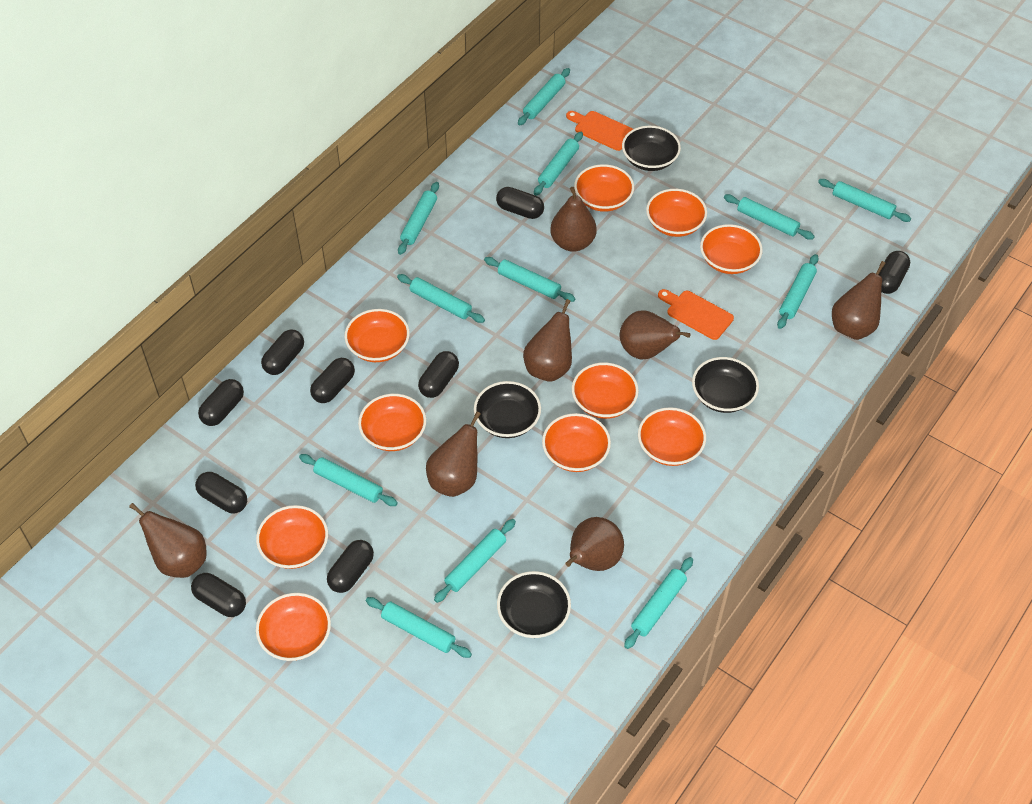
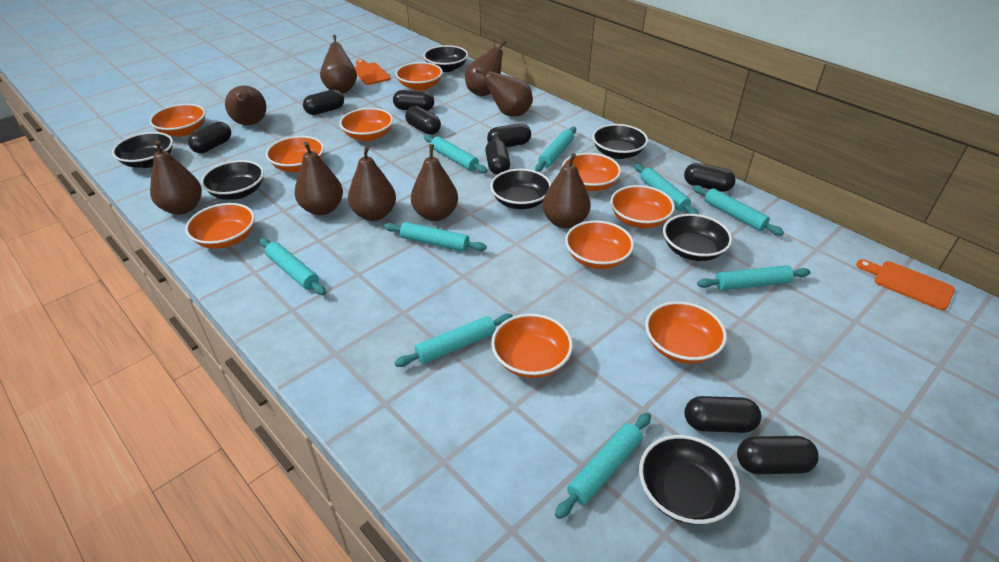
black bowl: [474,381,541,438] [497,571,571,638] [622,126,681,171] [692,357,759,413] = 4 -> [112,132,173,168] [201,160,264,200] [423,45,468,72] [490,169,551,209] [592,124,648,159] [639,435,740,524] [663,214,732,261] = 7
brown pear: [129,503,207,578] [426,412,481,497] [523,299,572,382] [550,187,596,252] [565,517,624,571] [620,311,691,360] [832,261,885,340] = 7 -> [150,140,202,215] [225,86,267,125] [294,142,343,215] [320,35,357,93] [348,146,396,221] [411,144,458,221] [465,40,506,96] [475,69,533,116] [542,153,591,228] = 9
turquoise rolling pin: [299,454,398,506] [366,597,472,658] [397,274,485,323] [398,182,439,255] [434,519,516,603] [484,257,575,302] [518,68,570,125] [534,132,583,196] [624,557,693,649] [724,194,815,240] [777,254,818,329] [818,179,911,222] = 12 -> [260,238,326,295] [384,222,487,252] [394,314,513,367] [424,135,487,173] [535,127,576,172] [555,413,651,519] [634,163,699,214] [693,185,784,236] [697,265,811,291] = 9

